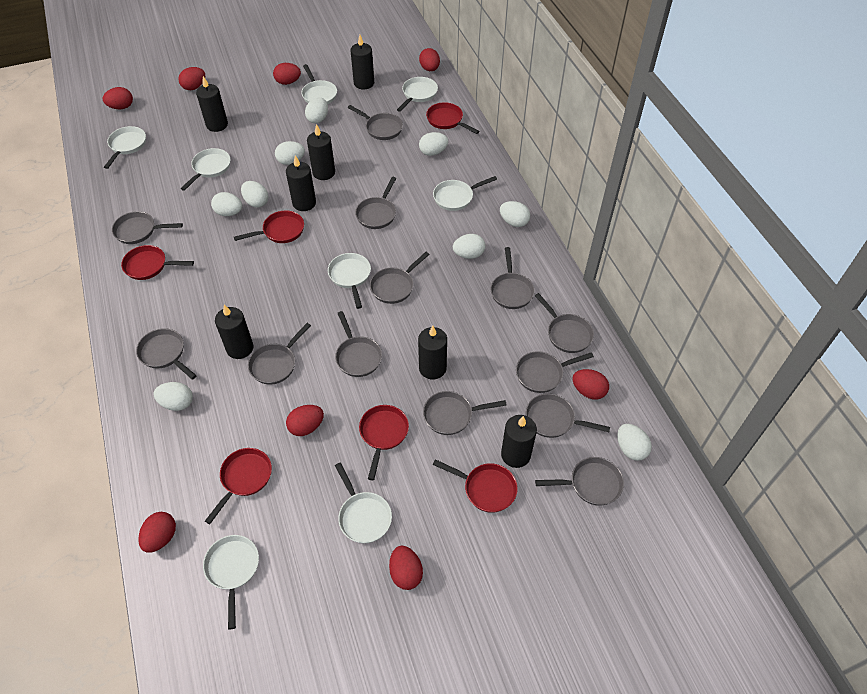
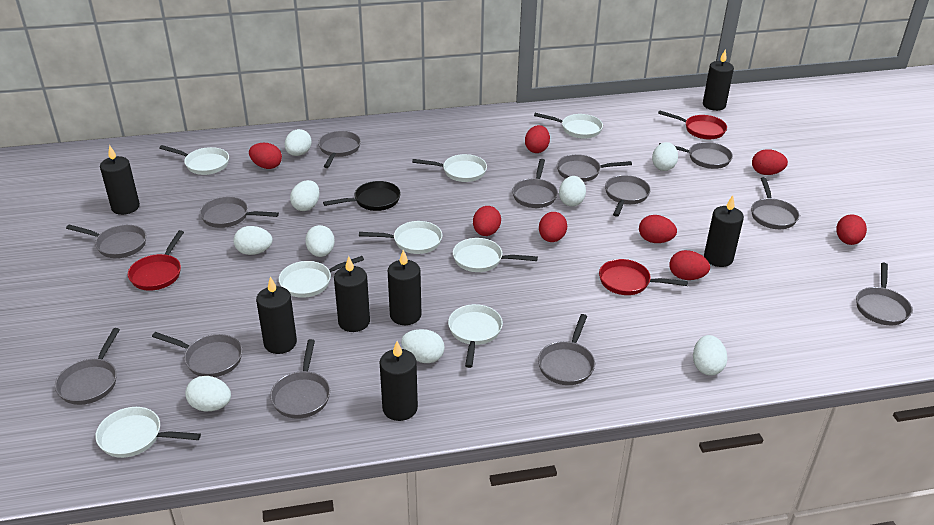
black pan: none = 0 -> [323,181,401,211] = 1
red pan: [121,245,194,280] [205,448,272,524] [234,211,304,243] [359,405,409,480] [426,102,480,134] [433,459,518,513] = 6 -> [128,230,184,291] [599,259,688,295] [658,110,727,139] = 3

